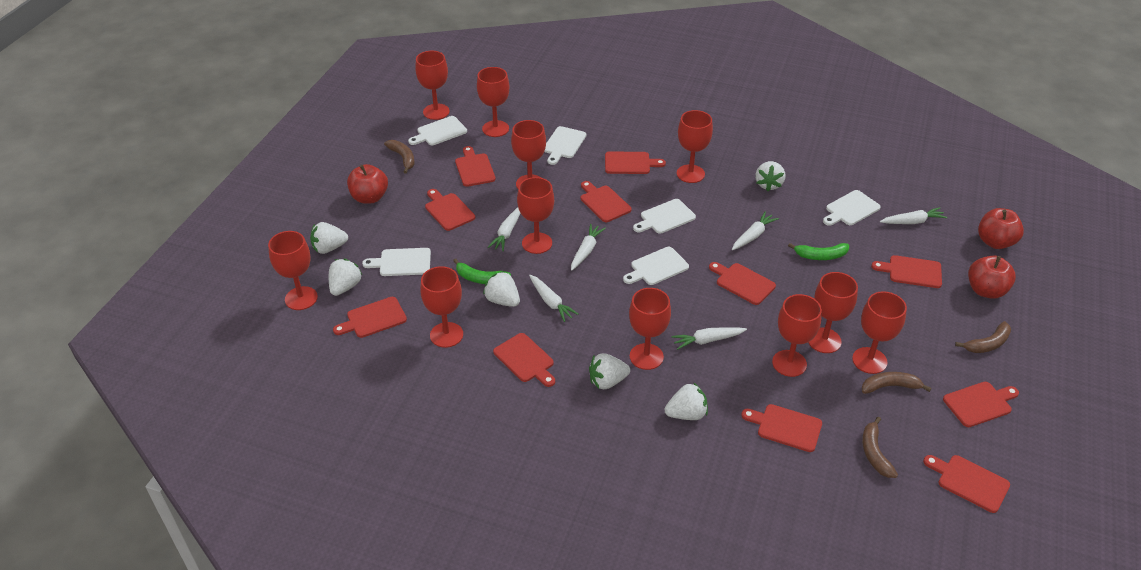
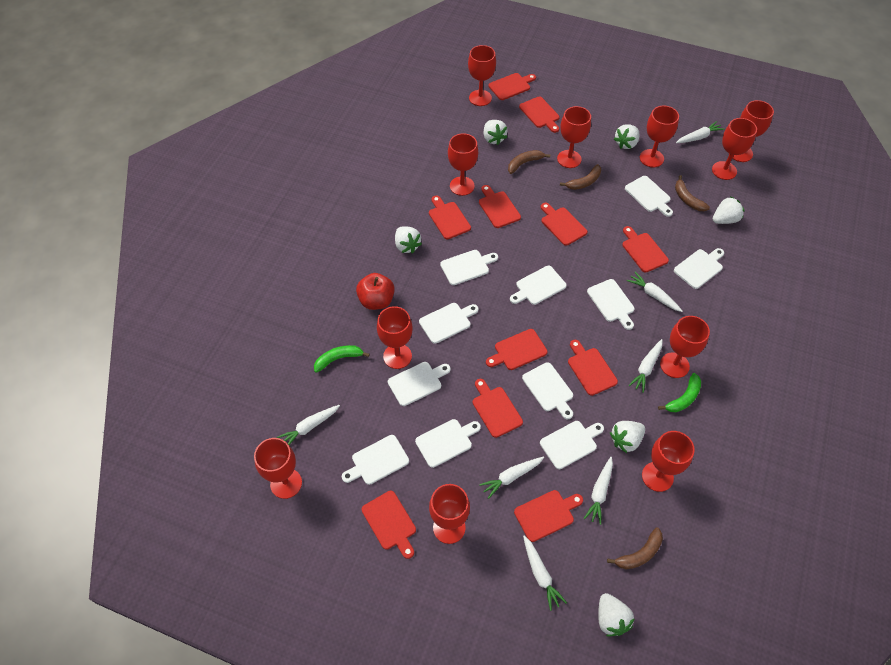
red apple: [347,164,388,204] [968,256,1016,299] [978,208,1024,249] = 3 -> [356,273,395,310] = 1
white carrot: [488,208,520,251] [529,275,579,322] [571,224,606,271] [671,327,747,350] [732,211,779,250] [880,207,947,224] = 6 -> [277,405,340,445] [479,457,544,499] [523,535,567,611] [584,457,613,525] [627,272,682,312] [628,339,662,393] [676,121,725,143] = 7
white cutting board: [362,248,431,276] [408,116,467,145] [544,126,586,165] [623,247,689,285] [633,199,696,234] [823,190,881,226] = 6 -> [342,435,409,485] [388,362,451,406] [415,419,481,468] [419,303,478,344] [440,250,498,285] [510,266,567,305] [522,362,573,419] [540,421,604,469] [587,279,635,330] [625,176,673,217] [674,248,724,289] = 11

